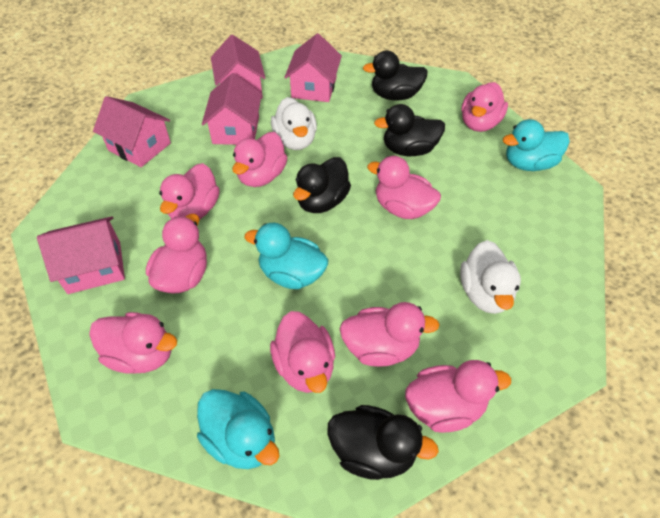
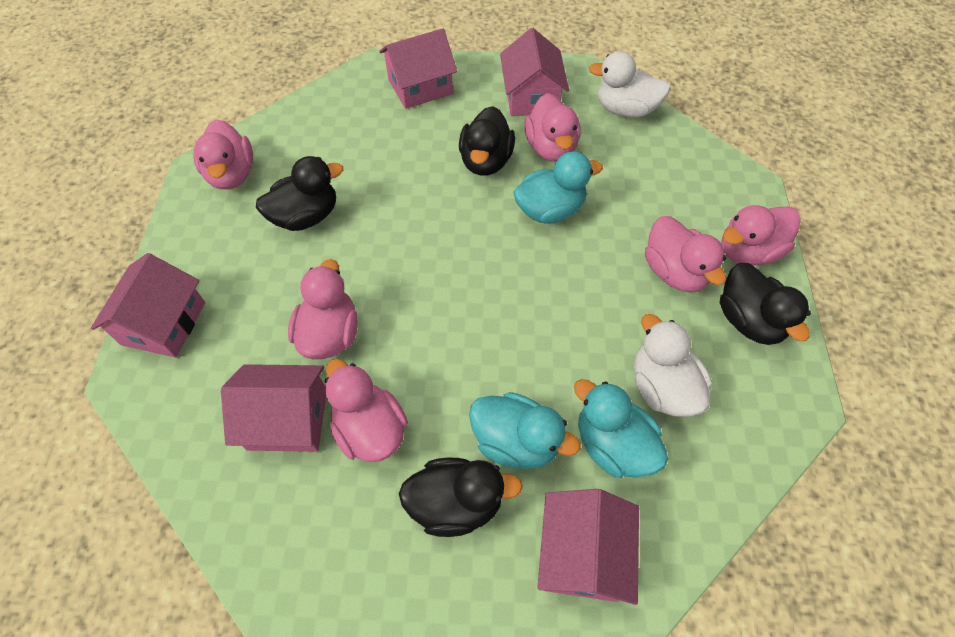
pink duck: [89,312,177,374] [146,214,207,294] [159,163,220,220] [232,132,288,187] [270,311,335,393] [340,302,440,367] [367,156,441,219] [405,360,511,433] [461,82,508,132] = 9 -> [193,119,253,189] [288,259,358,359] [325,359,408,462] [524,93,581,162] [645,216,726,293] [721,205,801,266] = 6

